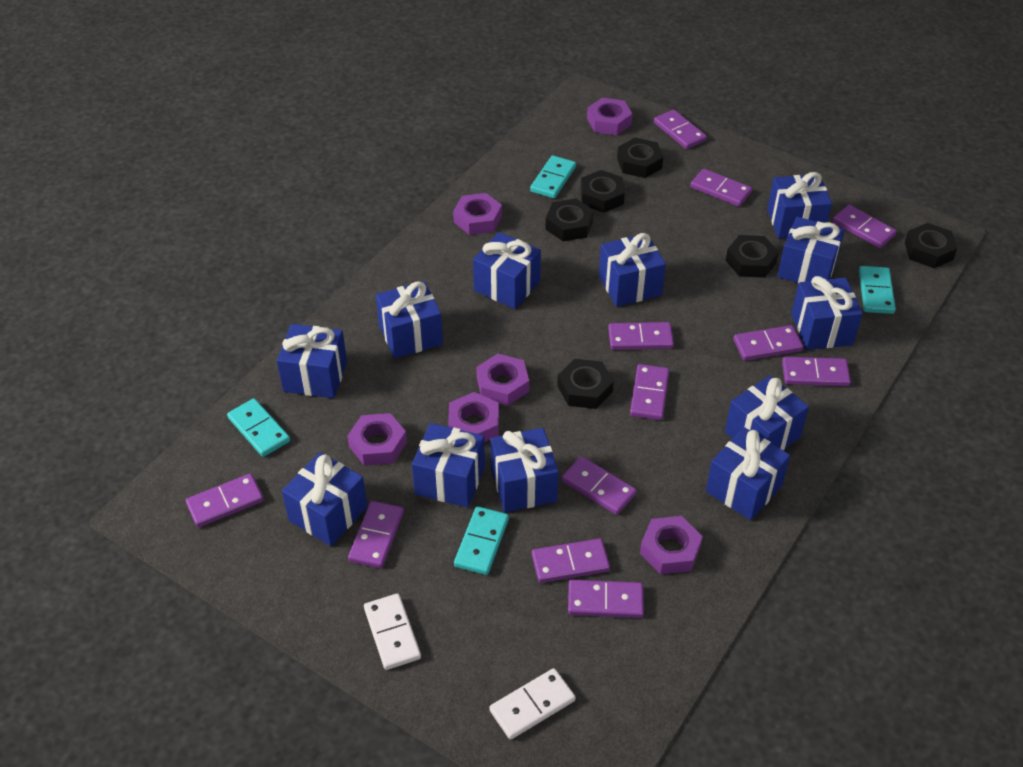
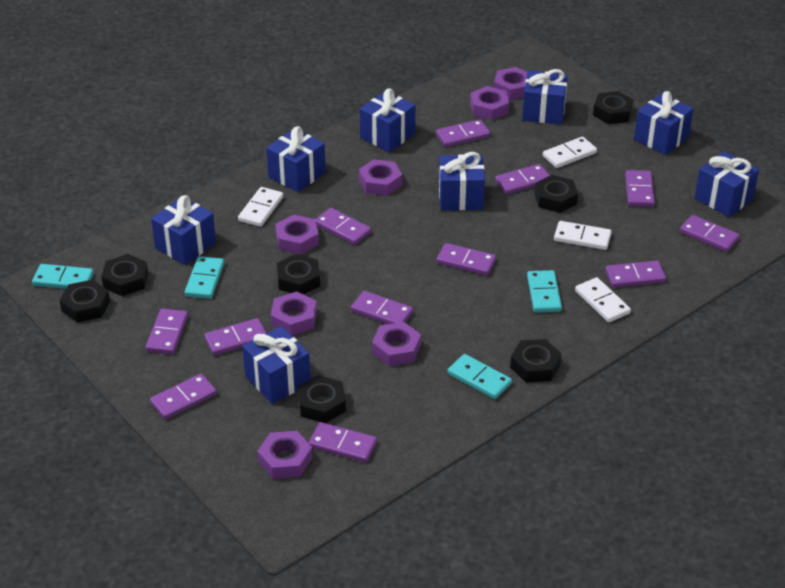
black nut: [545,199,594,241] [557,359,614,409] [580,170,625,213] [617,138,663,178] [725,235,779,278] [905,223,957,268] = 6 -> [59,280,110,323] [102,254,148,296] [277,254,320,294] [297,375,346,423] [510,339,562,382] [534,175,578,213] [593,91,634,124] = 7
blue gift: [277,324,347,398] [282,452,367,546] [376,281,443,359] [412,423,485,508] [473,232,541,309] [490,428,559,512] [599,233,666,307] [706,427,790,520] [725,375,809,450] [767,172,832,239] [777,217,845,283] [791,276,863,350] = 12 -> [151,195,216,265] [242,326,311,404] [266,126,326,192] [360,88,416,152] [439,152,485,210] [522,69,568,124] [634,91,694,155] [695,152,759,217] = 8
purple nut: [347,413,407,466] [448,392,499,442] [453,193,502,235] [476,354,529,406] [587,98,632,135] [640,516,703,574] = 6 -> [257,431,312,479] [271,292,317,336] [275,214,319,254] [359,159,402,196] [372,322,421,366] [470,86,509,120] [494,67,527,100] = 7
white domino: [364,594,421,670] [489,668,576,740] = 2 -> [238,187,284,227] [543,137,597,168] [554,221,612,250] [575,277,631,322] = 4

